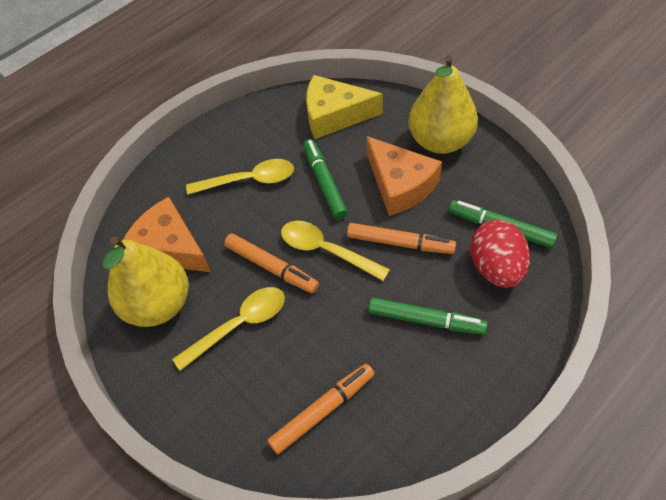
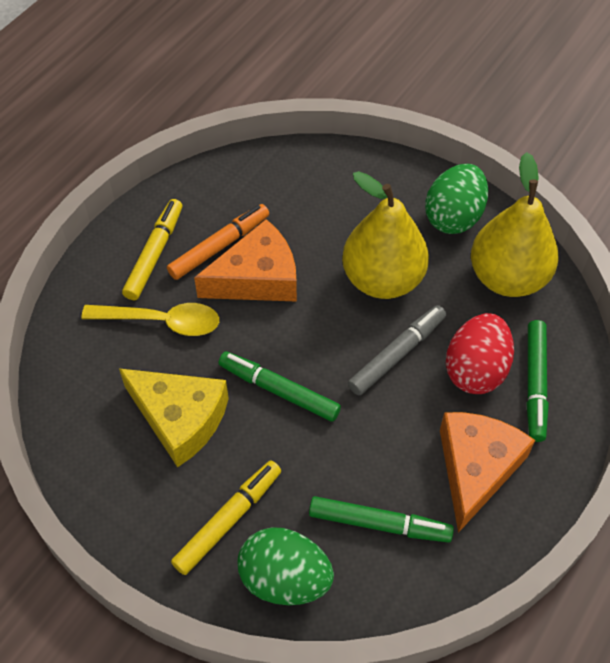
green egg: none = 0 -> [237,527,334,605] [425,164,488,234] = 2
grey marker: none = 0 -> [348,305,446,395] = 1
orange marker: [224,233,319,294] [267,364,374,454] [347,223,456,254] = 3 -> [167,204,269,280] = 1
yellow marker: none = 0 -> [122,199,182,300] [171,461,281,575] = 2
yellow spoon: [172,287,285,371] [186,159,294,195] [281,220,390,281] = 3 -> [81,303,219,336] = 1

